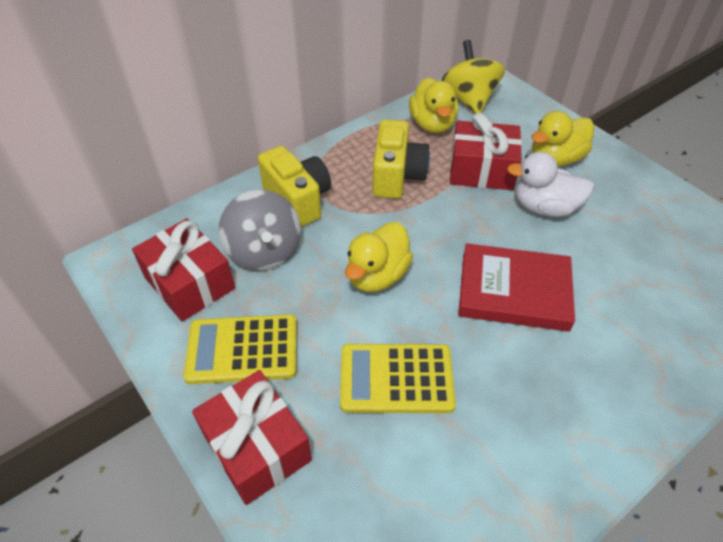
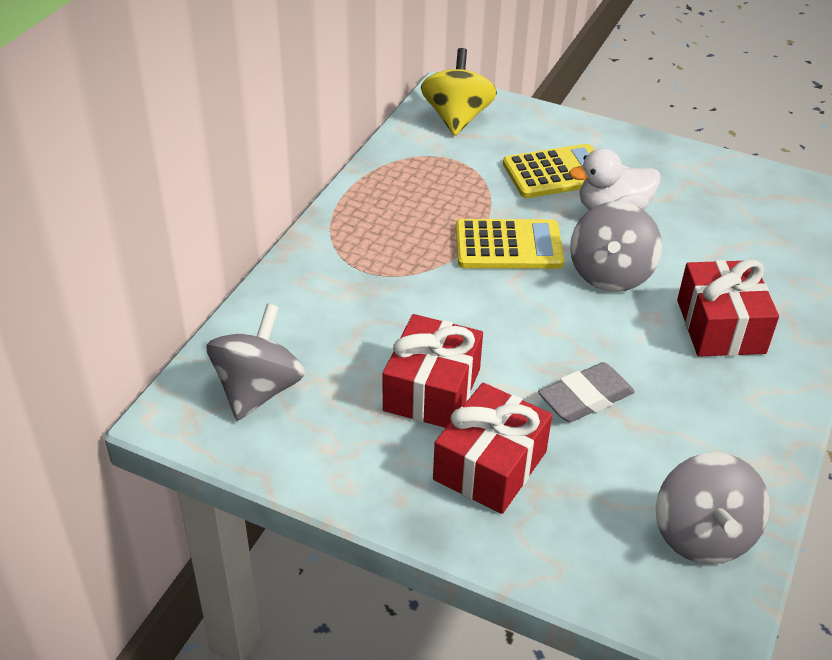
grey eraser: none = 0 -> [538,362,635,422] = 1
grey spinning top: [219,189,301,271] = 1 -> [206,303,305,421] [570,201,662,292] [656,452,770,564] = 3
red book: [458,243,575,332] = 1 -> none = 0
yellow camera: [258,146,331,227] [372,120,430,199] = 2 -> none = 0
yellow duck: [345,222,413,292] [409,77,458,133] [531,111,594,167] = 3 -> none = 0

